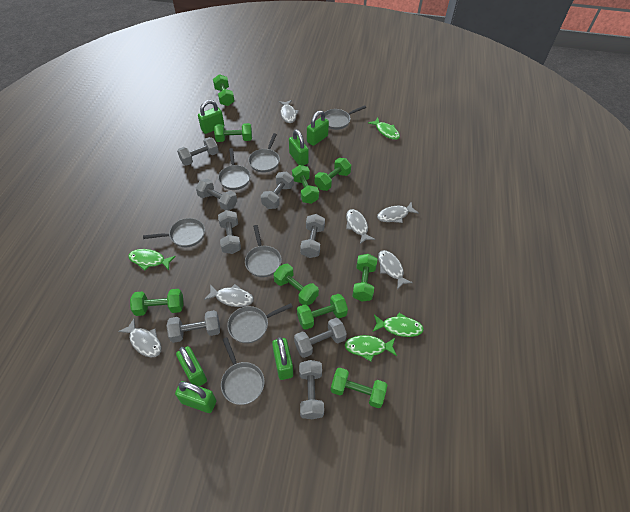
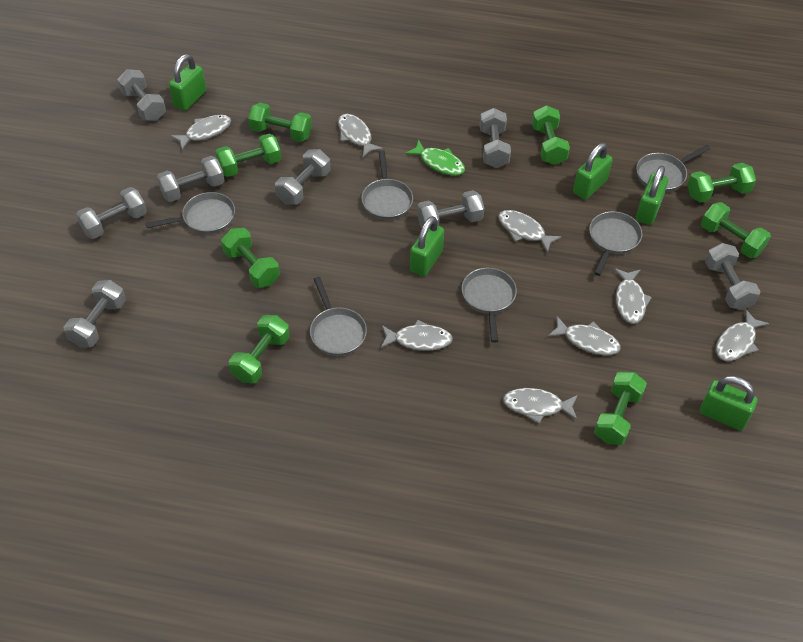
green dumbbell: [130,289,183,316] [213,74,234,106] [214,123,252,142] [274,264,319,305] [292,165,319,204] [297,294,348,330] [315,158,351,191] [331,368,387,408] [352,254,377,302] = 9 -> [215,134,281,177] [221,228,280,288] [229,315,290,383] [248,103,312,142] [532,105,570,165] [594,372,647,445] [687,163,756,202] [701,202,771,258] = 8
green fish: [128,249,176,271] [345,335,397,361] [368,118,400,140] [373,313,424,337] = 4 -> [405,140,465,176] = 1
green padlock: [175,381,217,413] [176,346,207,386] [198,100,224,134] [272,337,293,380] [289,130,309,166] [307,110,329,146] = 6 -> [169,54,206,111] [410,216,444,276] [573,143,612,200] [636,166,668,225] [700,376,757,430] = 5
grey fish: [118,318,162,357] [204,284,254,307] [279,100,299,123] [346,209,375,244] [377,202,419,223] [378,250,413,289] = 6 -> [170,115,231,150] [338,114,383,157] [380,320,453,351] [498,210,561,253] [503,388,578,424] [548,316,621,355] [614,268,652,324] [715,309,769,361] = 8
grey pan: [143,218,205,247] [218,148,251,190] [221,337,265,405] [227,303,293,343] [245,225,282,277] [248,133,280,173] [324,105,366,130] = 7 -> [146,192,235,234] [310,277,367,356] [362,150,413,220] [462,268,517,343] [589,211,642,276] [636,145,711,192] = 6

